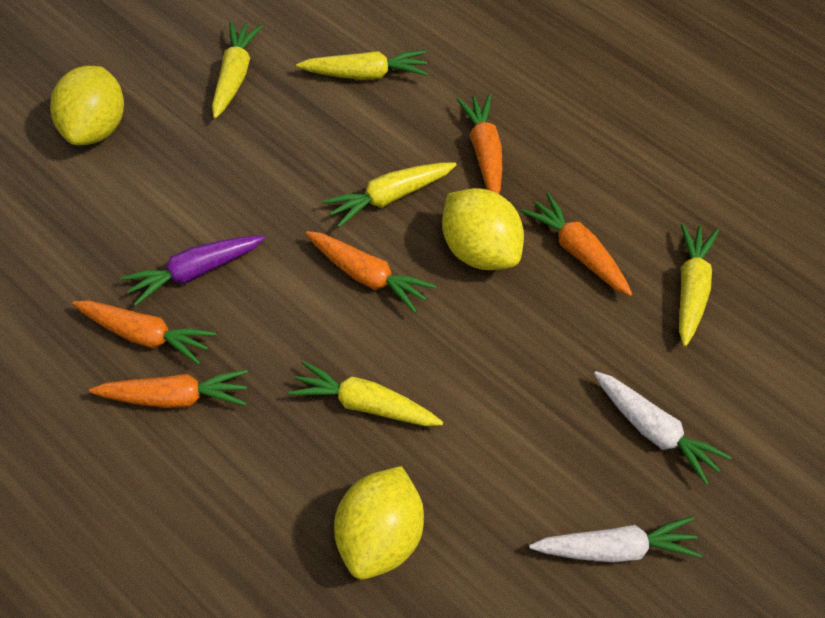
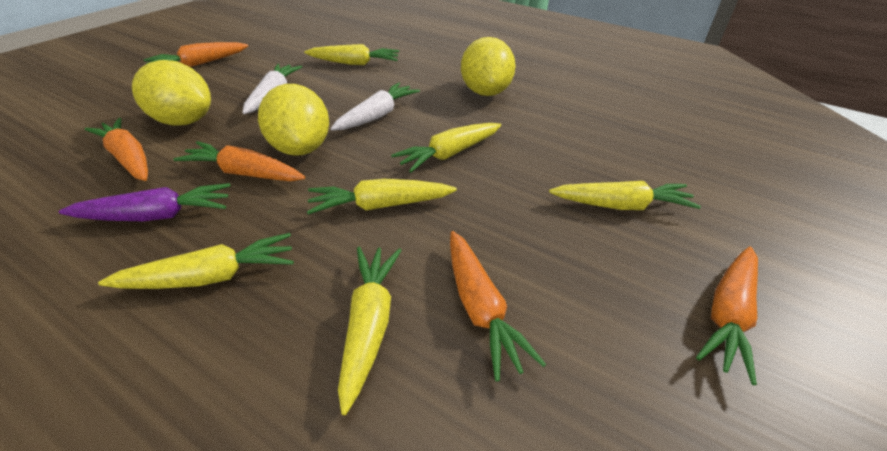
yellow carrot: [212,21,262,119] [288,361,443,426] [296,50,428,80] [323,163,456,227] [679,223,719,347] = 5 -> [98,233,294,289] [304,44,399,65] [307,179,457,215] [338,247,401,415] [391,123,501,173] [549,181,701,210] = 6

